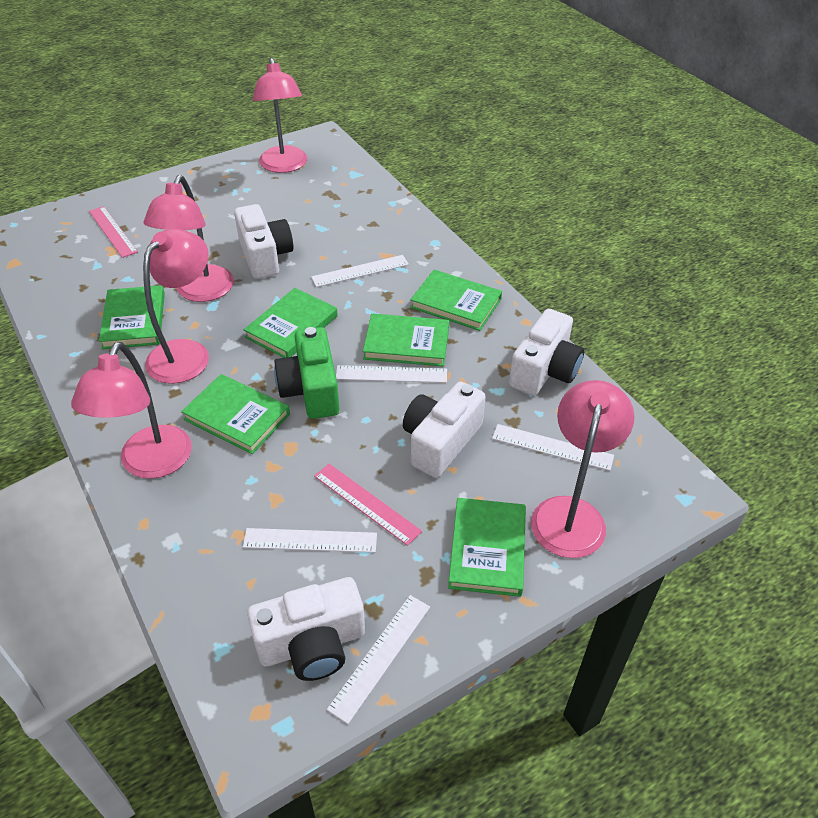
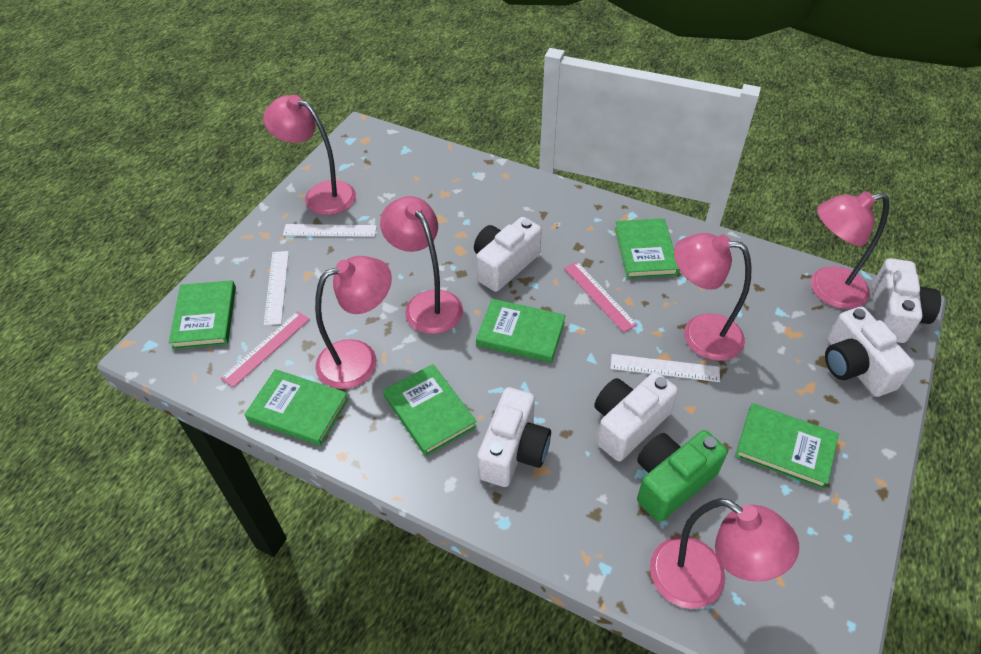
pink lamp: [71,342,192,479] [143,229,209,384] [144,175,234,302] [253,57,307,173] [531,380,635,558] = 5 -> [263,95,356,215] [315,256,392,389] [380,196,463,334] [650,498,799,609] [674,233,752,361] [811,191,889,309] = 6
white camera: [234,204,293,279] [247,577,365,681] [403,382,486,478] [509,309,584,396] = 4 -> [474,217,542,292] [477,387,551,487] [594,372,678,461] [825,307,915,397] [872,258,941,343] = 5
white ruler: [243,528,377,553] [311,255,409,287] [327,595,430,724] [336,365,447,383] [492,424,614,471] = 5 -> [264,251,289,326] [283,224,377,237] [610,354,720,382] = 3

